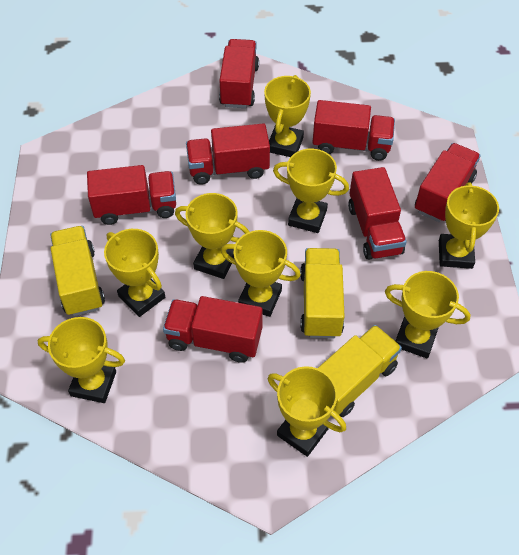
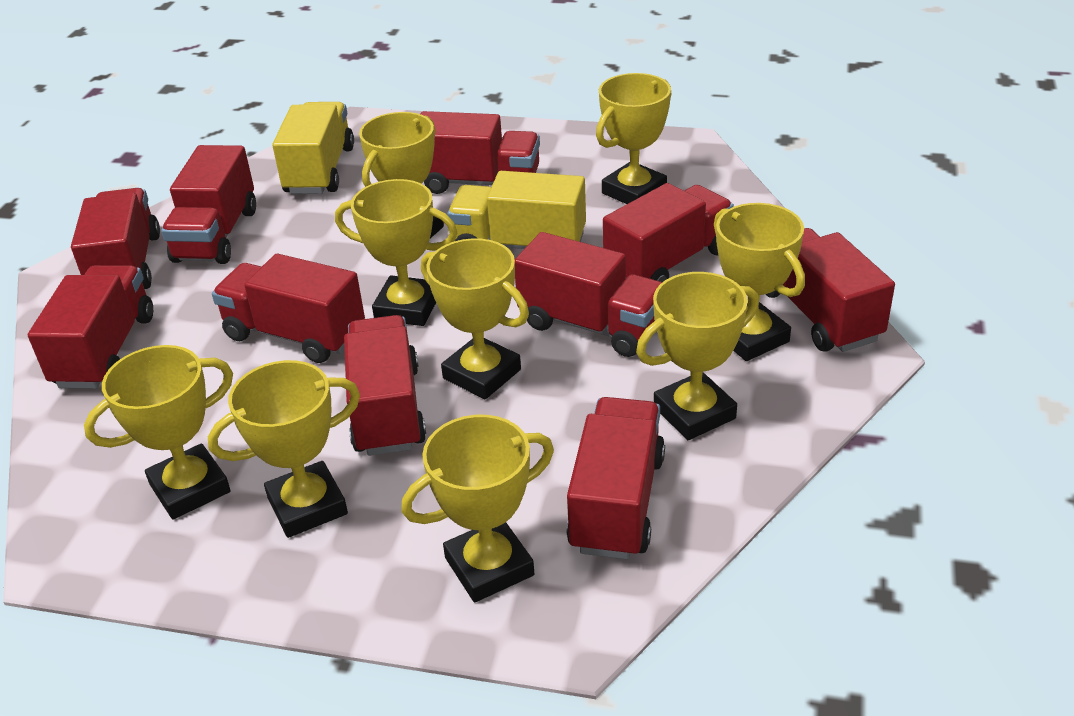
red truck: [87,165,176,225] [163,296,263,363] [186,123,270,185] [219,39,259,108] [312,100,395,161] [348,167,407,260] [415,143,481,222] = 7 -> [28,265,153,389] [71,188,160,289] [161,145,256,264] [212,254,365,363] [344,315,426,456] [421,111,540,194] [515,232,662,357] [566,397,665,559] [603,183,734,282] [766,228,895,352] = 10
yellow truck: [50,226,105,316] [300,248,345,339] [318,325,402,417] = 3 -> [272,102,354,194] [447,171,586,249] = 2

